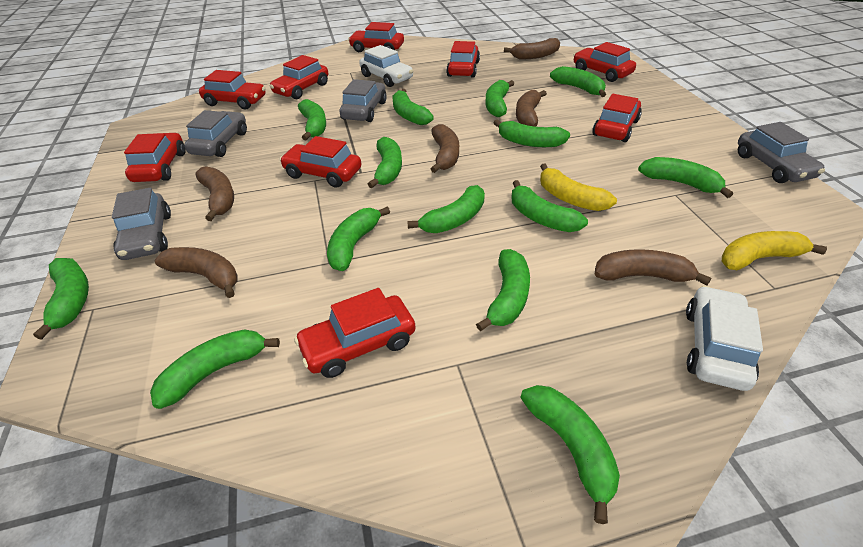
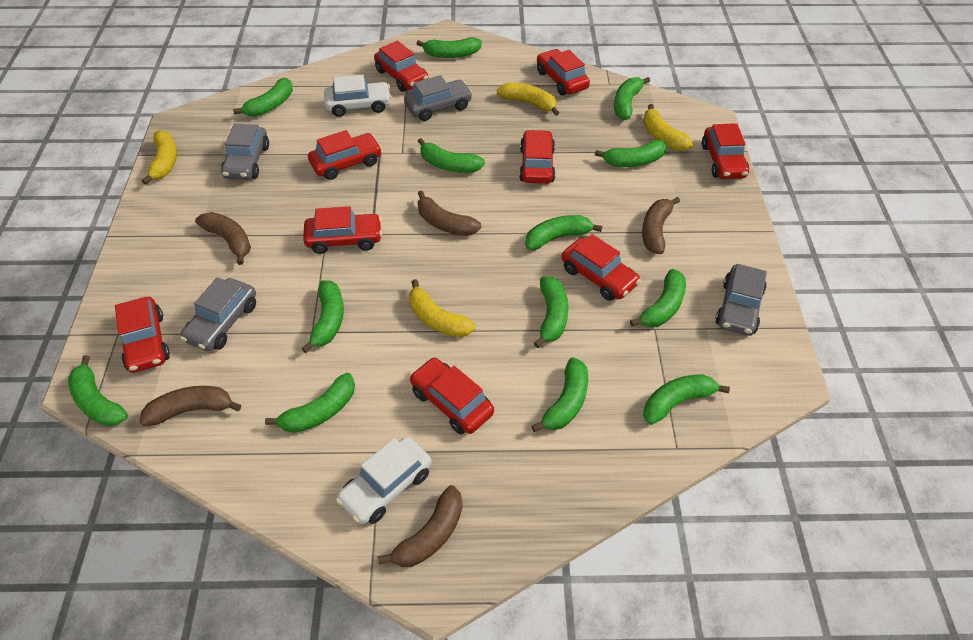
brown banana: [155,247,238,298] [195,166,234,221] [431,124,459,173] [504,38,560,59] [516,90,547,127] [595,249,711,286] = 6 -> [140,386,241,426] [195,212,251,265] [378,485,463,567] [418,191,481,236] [642,197,680,254] = 5
green banana: [33,258,89,340] [150,329,280,409] [298,99,326,140] [327,207,390,271] [368,137,402,188] [392,89,434,125] [407,185,485,233] [476,249,530,331] [485,80,514,117] [494,120,570,147] [511,180,588,232] [521,385,620,524] [550,66,606,97] [638,157,733,198] = 14 -> [68,355,128,426] [233,78,293,117] [265,373,355,433] [301,280,344,353] [416,37,482,58] [418,138,485,173] [525,215,602,250] [531,357,588,432] [534,276,569,348] [595,139,667,167] [614,77,650,120] [630,269,686,327] [643,374,730,425] = 13
yellow banana: [540,163,617,211] [722,231,827,270] = 2 -> [142,130,177,185] [409,279,475,337] [497,82,559,116] [643,104,694,151] = 4

